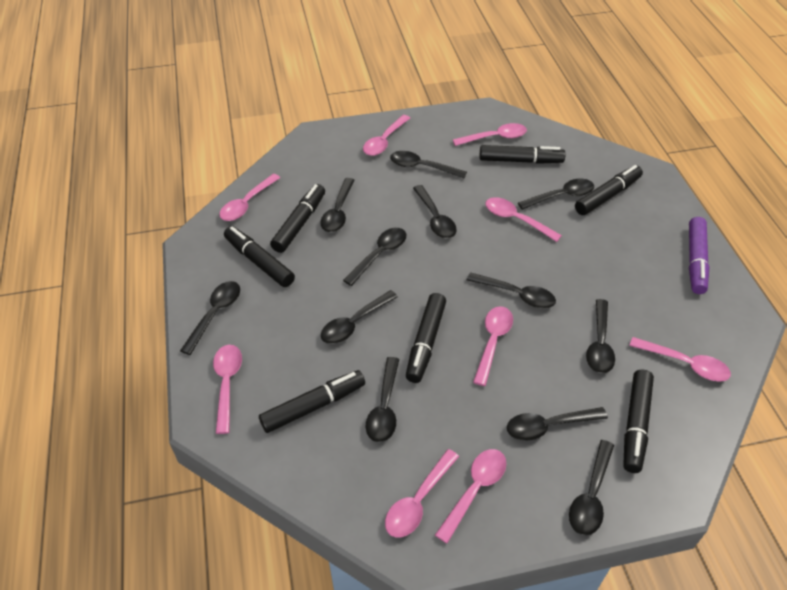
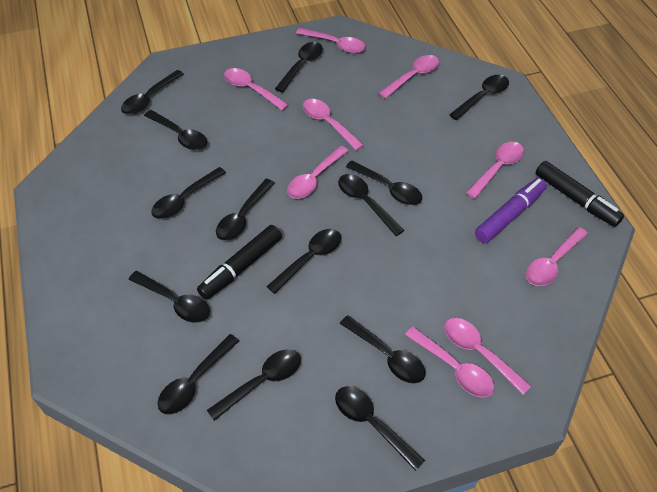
black marker: [224,226,295,287] [259,370,365,433] [270,184,325,253] [406,293,446,383] [480,145,565,164] [575,165,643,215] [623,370,654,473] = 7 -> [197,225,282,300] [536,161,624,227] = 2
black spoon: [180,281,240,355] [320,178,355,232] [321,290,398,344] [343,228,406,286] [366,357,399,442] [390,151,467,178] [413,185,457,238] [467,272,556,309] [507,407,608,441] [518,179,594,210] [569,440,614,536] [586,299,615,373] = 12 -> [121,70,184,115] [128,271,210,323] [144,110,207,150] [151,167,226,219] [157,334,239,414] [207,350,301,421] [216,179,275,241] [266,229,341,294] [275,42,323,93] [335,386,425,471] [338,174,404,236] [340,315,426,383] [346,160,422,205] [449,75,509,120] = 14

